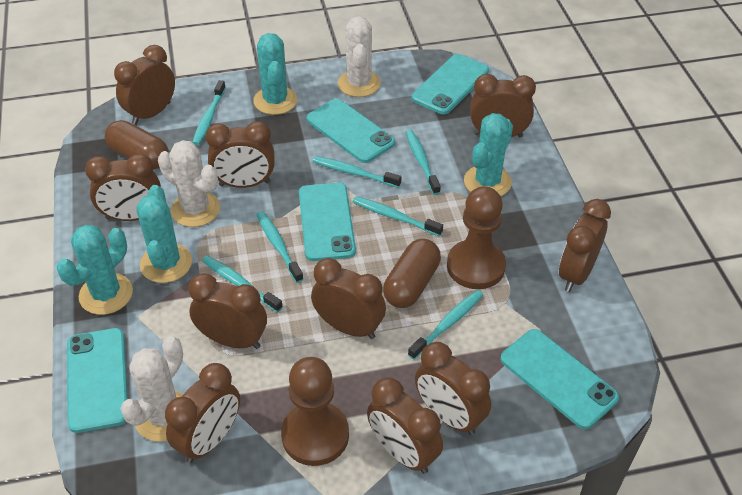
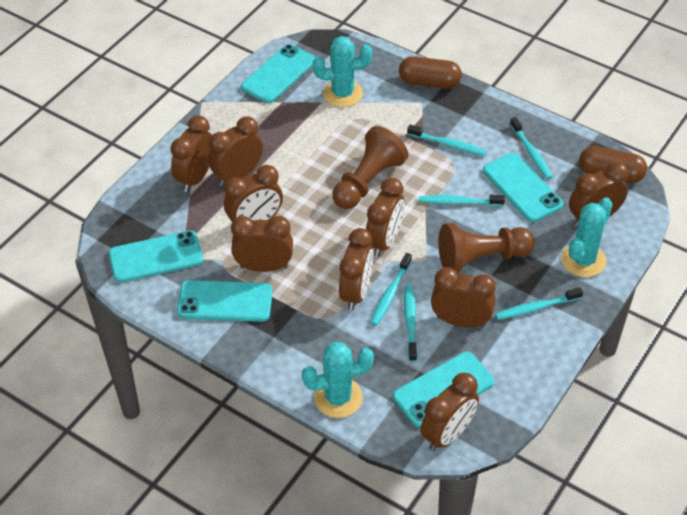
brown clock: [85,154,161,221] [114,45,175,125] [165,363,240,463] [189,273,267,349] [206,121,275,188] [311,258,386,339] [367,377,443,474] [415,342,491,435] [470,74,536,137] [559,199,611,292] = 10 -> [170,116,212,192] [208,116,263,186] [224,165,283,222] [231,216,293,272] [339,228,373,310] [366,178,404,257] [420,373,479,451] [431,267,496,328] [569,162,629,227] = 9
turquoise cactus: [57,225,133,315] [136,185,192,283] [254,33,298,115] [464,113,513,196] = 4 -> [302,342,374,418] [313,36,372,107] [561,197,613,277] = 3
turquoise toothbrush: [193,80,226,145] [202,255,283,313] [256,211,304,283] [313,156,401,188] [353,196,443,236] [406,129,441,195] [408,290,483,360] = 7 -> [370,253,412,326] [404,285,417,362] [407,125,487,156] [419,195,505,206] [495,287,583,320] [510,117,552,180] = 6
white cactus: [120,336,183,442] [158,140,220,227] [338,16,381,97] = 3 -> none = 0

